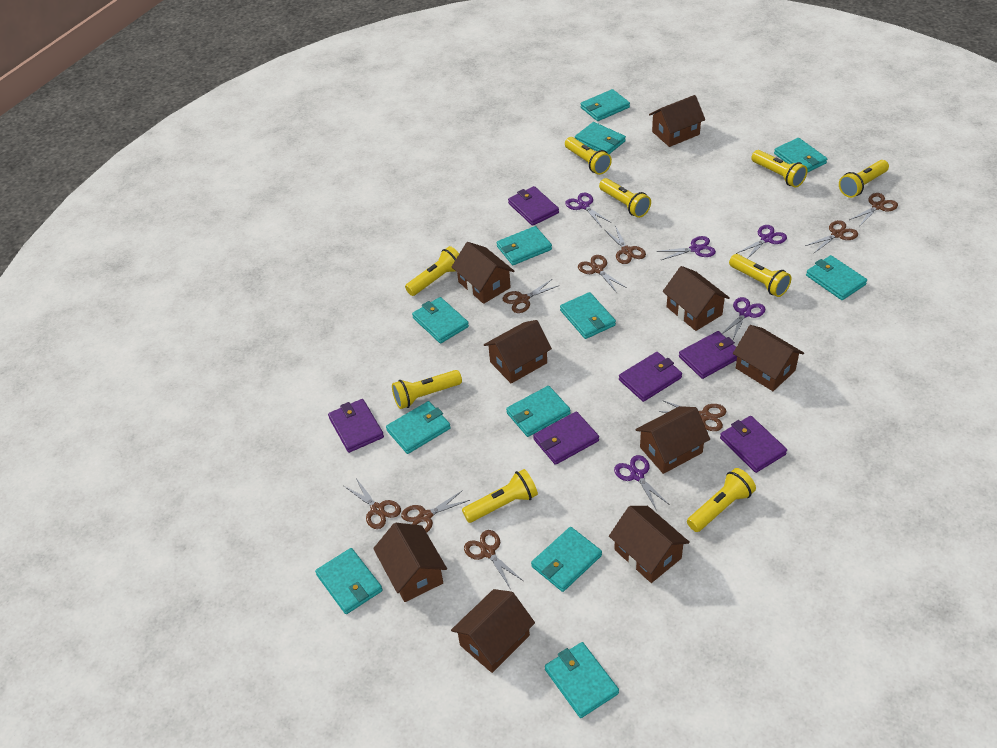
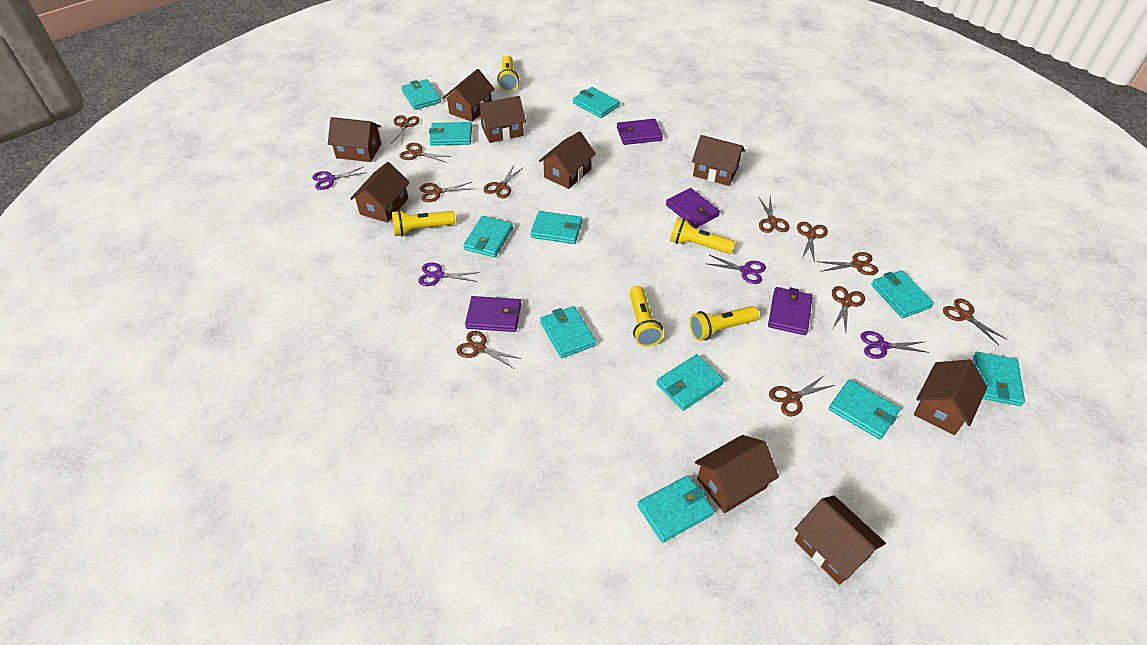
brown scissors: [344,478,401,529] [401,490,470,533] [464,530,523,588] [503,279,560,313] [578,255,627,293] [605,226,646,264] [659,400,726,431] [805,220,858,253] [850,193,898,225] = 9 -> [390,115,420,146] [400,143,452,163] [420,182,472,202] [456,331,521,368] [483,165,524,198] [758,196,789,233] [769,375,834,417] [797,222,828,263] [816,252,878,275] [832,286,865,332] [943,298,1008,345] = 11
purple scissors: [565,192,611,226] [614,455,670,511] [657,236,716,260] [722,297,765,339] [736,225,787,259] = 5 -> [312,167,367,190] [418,262,479,286] [705,255,766,284] [860,331,929,359] = 4
purple wallet: [328,399,384,453] [508,186,559,226] [533,412,599,465] [619,352,682,402] [679,331,737,379] [720,416,787,473] = 6 -> [465,296,521,332] [617,119,663,145] [666,188,720,228] [768,287,813,335] = 4
turquoise wallet: [315,548,383,614] [386,401,451,454] [412,297,469,343] [497,226,552,265] [506,386,571,437] [531,527,602,592] [545,642,619,718] [560,292,616,339] [575,122,626,154] [581,89,630,121] [774,138,827,173] [806,255,867,300] = 12 -> [401,79,441,110] [429,122,472,146] [463,216,513,257] [531,211,582,244] [540,306,596,358] [573,87,620,118] [637,475,714,543] [656,354,724,411] [829,380,900,439] [871,270,934,318] [973,352,1025,406] = 11
yellow flashlight: [392,370,462,409] [405,246,459,296] [462,469,538,523] [565,137,612,175] [599,178,651,218] [687,468,756,532] [729,254,791,297] [751,150,807,188] [839,160,889,198] = 9 -> [392,210,455,236] [497,55,519,91] [629,286,663,347] [670,217,735,254] [689,306,759,341] = 5

